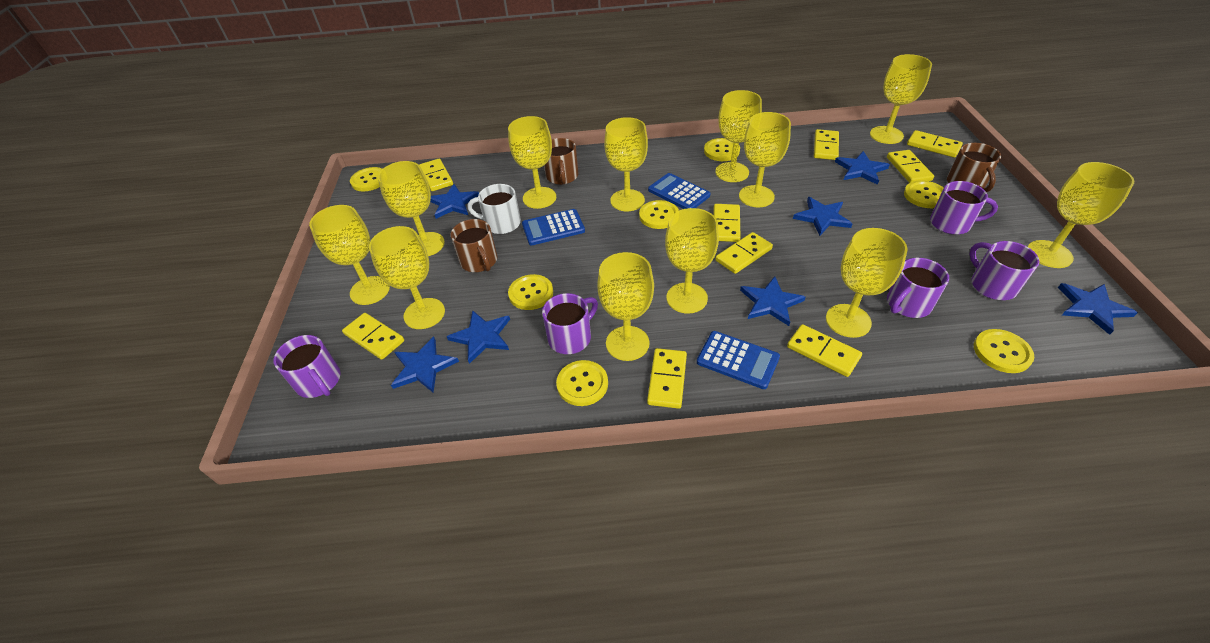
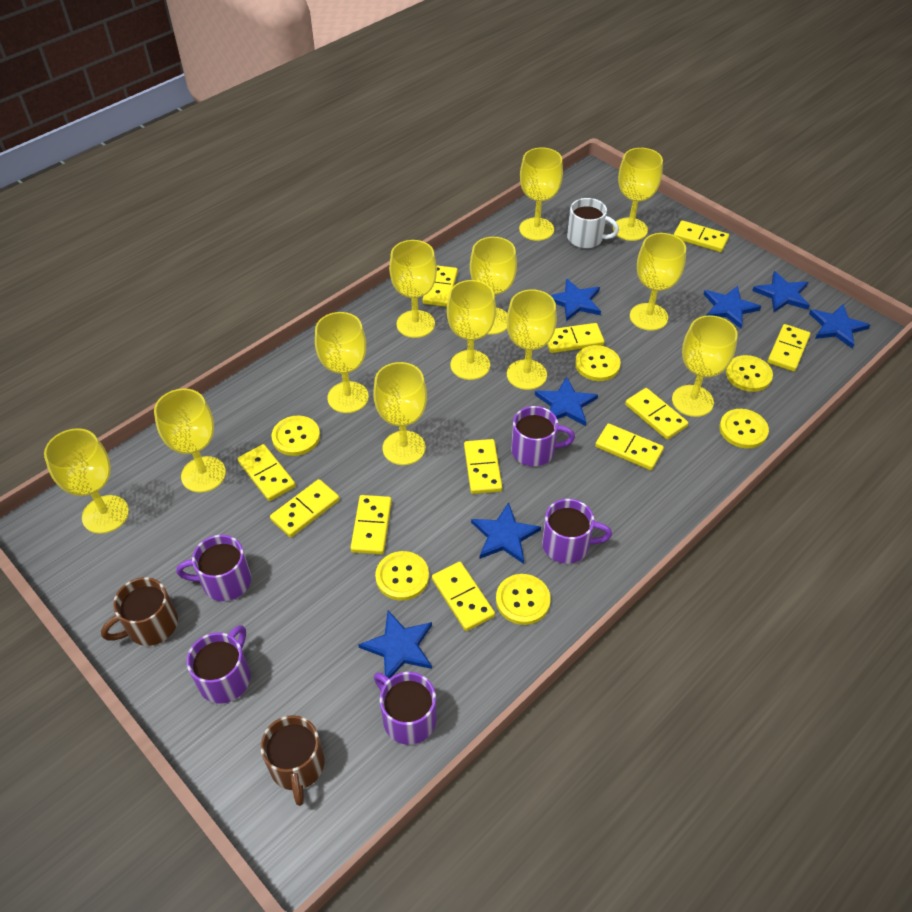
blue calculator: [522,209,585,246] [648,173,710,209] [697,331,780,389] = 3 -> none = 0
brown mug: [451,219,497,272] [544,138,578,185] [947,143,1001,192] = 3 -> [101,577,178,646] [260,715,325,806] = 2
yellow button: [350,167,382,191] [508,274,553,310] [556,360,608,406] [639,200,679,229] [704,138,740,161] [904,180,944,208] [974,329,1034,373] = 7 -> [272,416,320,456] [375,551,429,601] [496,574,551,625] [575,345,621,381] [719,409,769,448] [726,355,773,392] = 6
yellow domino: [342,313,404,360] [419,159,453,191] [647,348,687,409] [713,204,741,242] [715,232,773,274] [787,324,862,377] [814,129,839,160] [887,150,934,183] [907,130,963,158] = 9 -> [238,444,296,501] [270,479,340,537] [350,495,392,555] [422,266,458,307] [432,562,495,631] [464,439,502,494] [547,323,604,353] [595,423,664,470] [625,388,688,440] [674,220,729,252] [768,324,810,372] = 11

